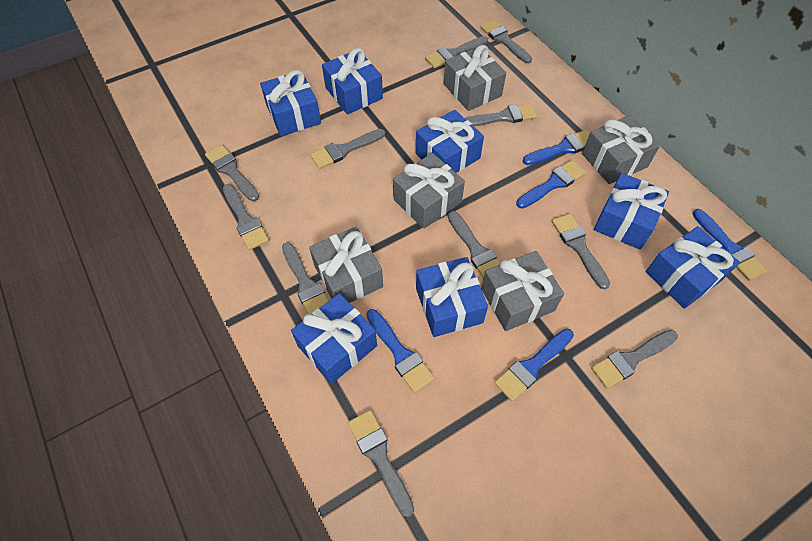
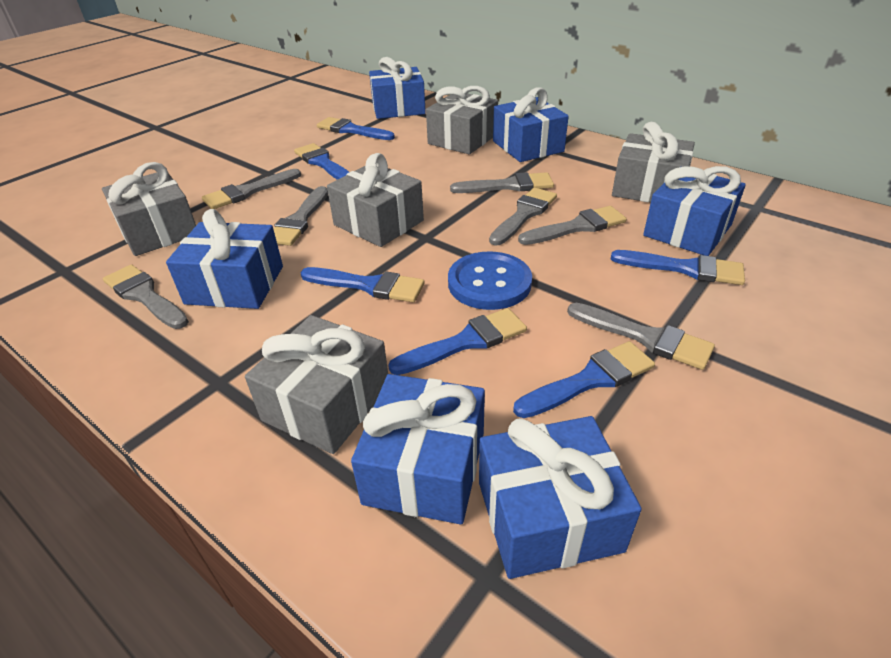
blue brush: [366,309,435,393] [494,329,574,401] [516,160,586,209] [522,130,590,165] [693,209,767,281] = 5 -> [294,143,349,180] [300,267,424,302] [317,117,395,140] [388,308,527,375] [513,341,655,418] [611,250,745,285] = 6
blue button: none = 0 -> [448,251,532,310] = 1
blue gift: [260,70,321,136] [291,293,377,384] [322,48,383,114] [416,110,484,173] [416,257,488,337] [594,173,669,250] [646,226,740,309] = 7 -> [166,209,283,309] [351,374,485,524] [369,57,426,119] [479,416,642,579] [493,87,569,162] [643,166,746,256] = 6
grey brush: [205,145,259,201] [223,184,269,250] [282,242,328,314] [310,129,385,169] [348,410,414,517] [425,36,488,68] [448,211,500,278] [465,103,537,127] [480,19,532,63] [552,214,610,290] [591,330,678,388] = 11 -> [103,265,189,329] [202,169,301,209] [274,186,328,246] [450,172,554,193] [489,188,557,245] [518,206,627,245] [567,303,715,370] = 7

